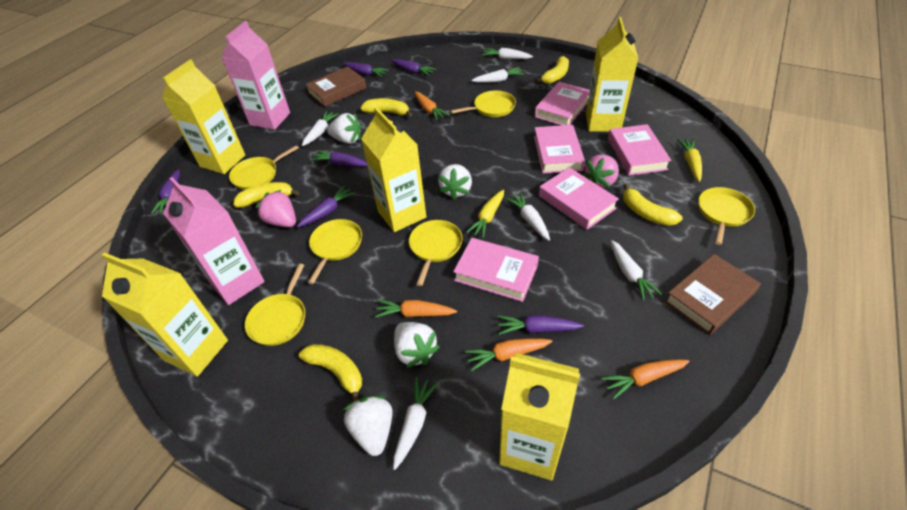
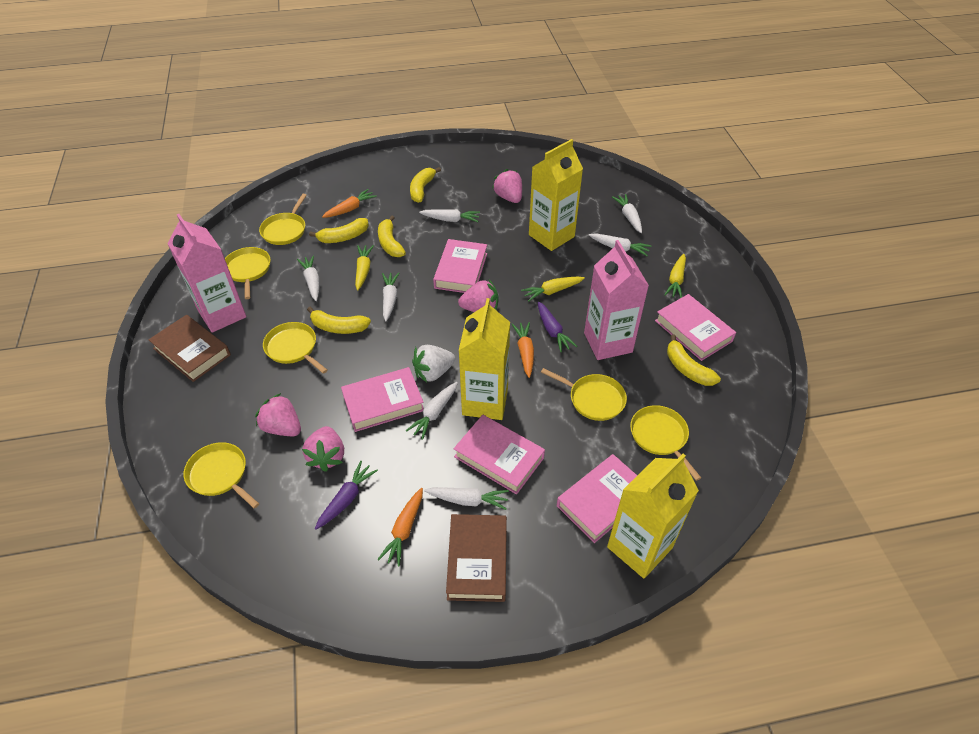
orange carrot: [375,300,457,318] [415,91,449,120] [465,338,552,371] [601,359,690,400] = 4 -> [322,189,377,218] [378,488,423,567] [512,322,534,378] = 3
pink strawberry: [256,190,296,227] [583,154,619,188] = 2 -> [255,393,301,436] [302,426,344,472] [458,280,498,312] [492,169,522,203] = 4
purple carrot: [151,169,180,214] [297,186,356,227] [310,150,367,167] [343,62,389,77] [391,59,436,76] [498,315,584,335] = 6 -> [315,461,378,530] [538,302,577,352] = 2
white carrot: [302,111,339,146] [393,377,438,470] [471,67,524,83] [482,48,533,59] [505,192,550,241] [611,240,662,301] = 6 -> [297,255,319,301] [382,272,399,321] [406,382,458,440] [419,209,480,222] [424,487,509,510] [589,233,651,256] [612,194,642,233] = 7
white strawberry: [327,113,362,144] [343,395,392,456] [394,322,439,368] [438,164,472,200] = 4 -> [412,345,455,383] = 1
yellow carrot: [466,190,504,238] [677,139,702,182] = 2 -> [355,245,374,290] [521,277,585,302] [664,254,686,298] = 3
yellow carton: [102,252,228,377] [162,59,245,174] [361,107,426,232] [499,353,580,480] [586,17,638,132] = 5 -> [458,298,510,420] [529,139,583,251] [607,454,699,578] = 3

